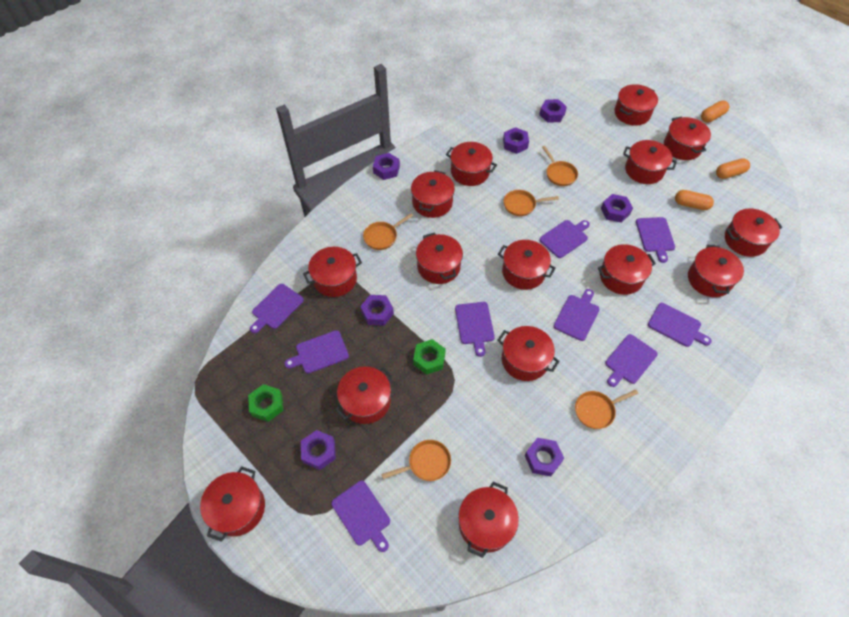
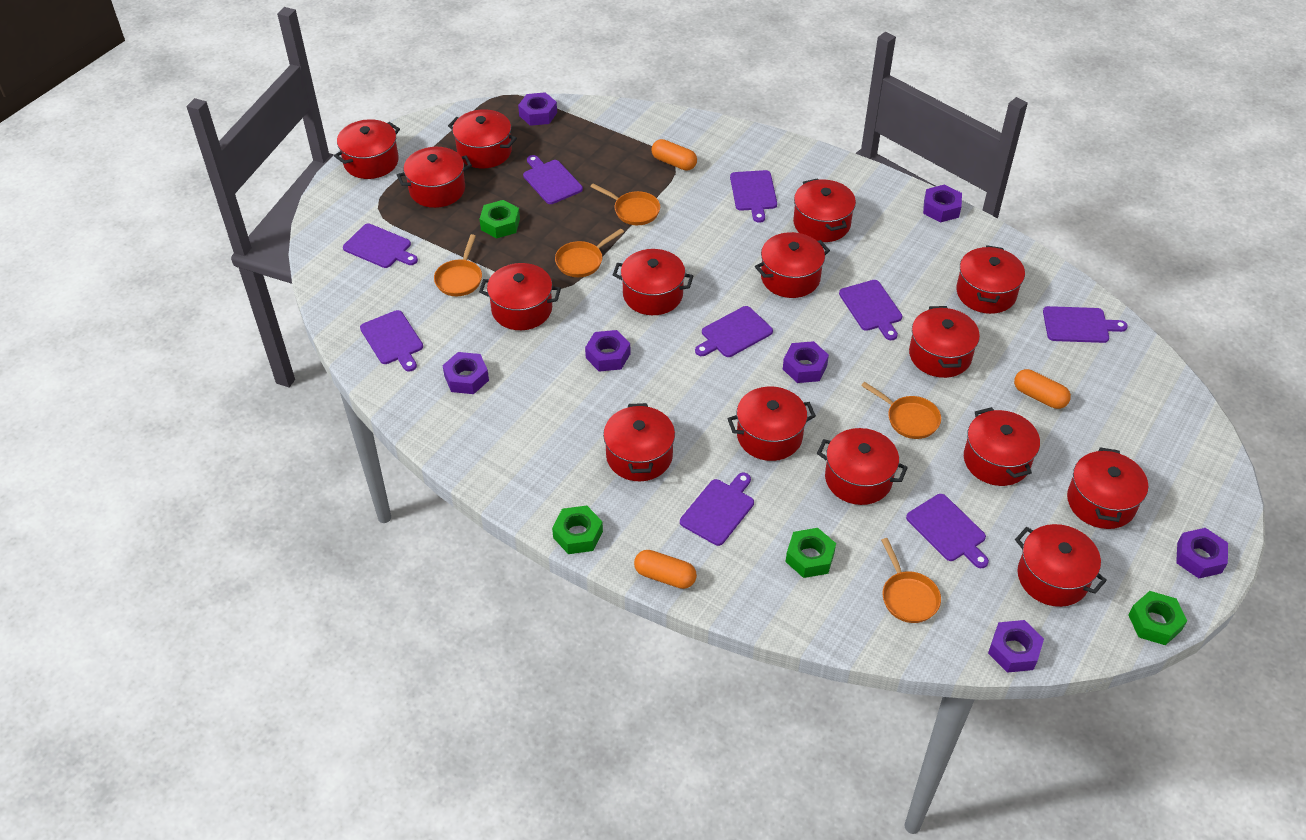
green nut: [248,384,283,422] [413,339,446,375] = 2 -> [480,200,520,239] [552,506,603,554] [786,528,836,578] [1129,591,1187,645] = 4

